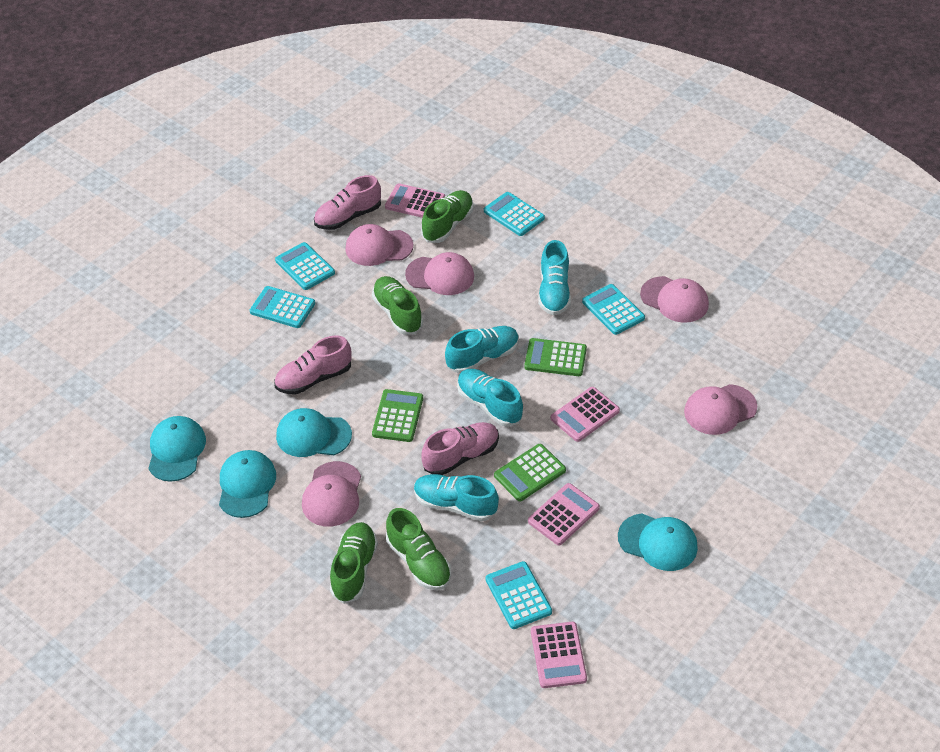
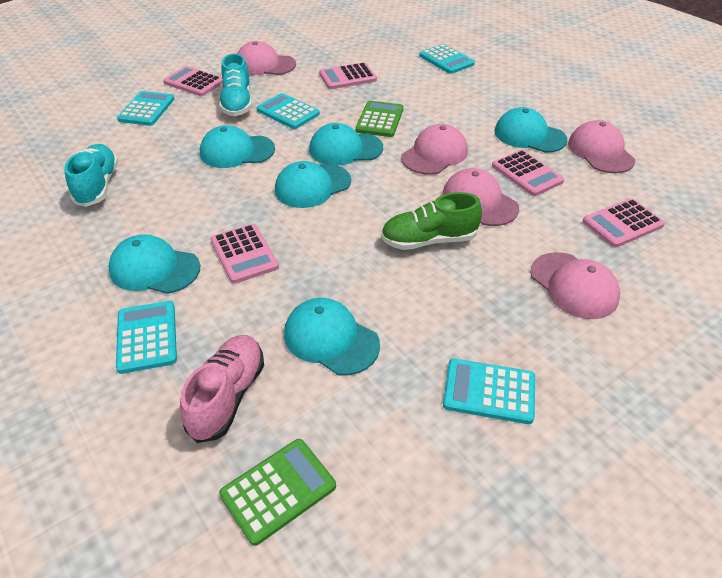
green calculator: [372,389,423,442] [494,444,566,501] [524,338,587,376] = 3 -> [219,439,336,546] [356,101,404,137] = 2
green shoe: [330,522,378,604] [372,276,423,334] [386,508,451,590] [421,190,474,243] = 4 -> [381,192,482,250] = 1
pink calculator: [385,183,445,218] [528,483,600,545] [531,622,587,688] [551,387,620,442] = 4 -> [163,66,223,96] [210,224,279,284] [319,62,377,89] [492,150,564,196] [582,198,665,248] = 5
pink shoe: [274,335,352,395] [314,175,381,230] [421,422,499,475] = 3 -> [180,335,264,443] = 1
turquoise cap: [148,416,206,482] [219,450,276,518] [276,408,352,457] [618,514,698,571] = 4 -> [108,234,200,294] [200,125,275,168] [275,161,351,208] [284,298,380,375] [309,123,383,165] [495,107,567,153] = 6
turquoise shoe: [414,474,499,521] [445,326,519,373] [457,369,523,427] [538,240,571,315] = 4 -> [64,144,118,207] [219,53,252,116] = 2

